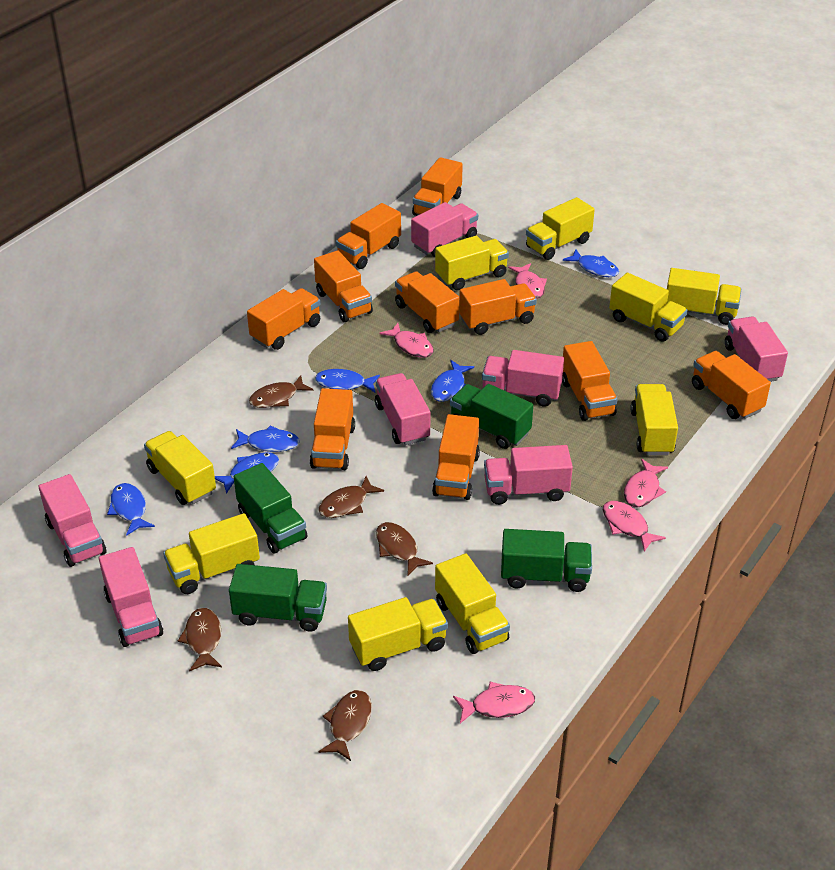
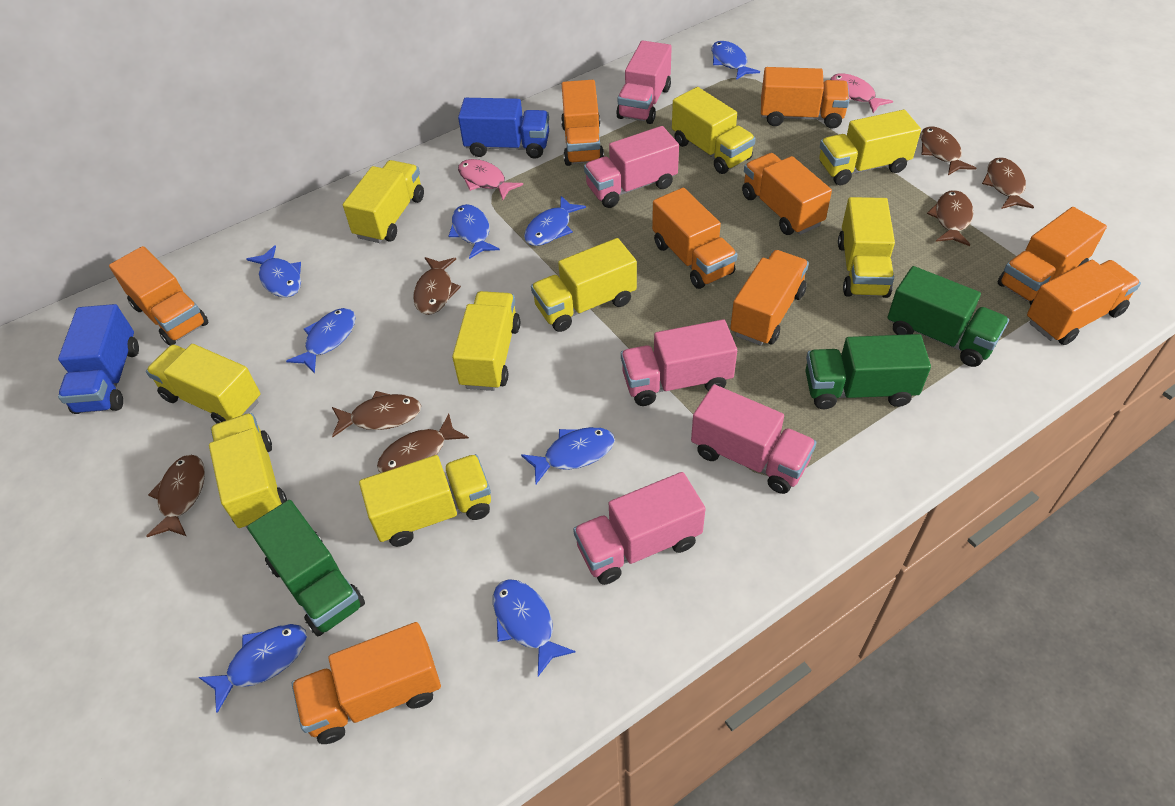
blue fish: [107,483,155,536] [215,452,279,494] [231,425,300,452] [315,369,380,393] [431,360,474,402] [563,249,619,277] = 6 -> [199,624,307,713] [246,245,301,297] [286,308,356,374] [449,204,500,259] [493,579,576,676] [521,427,615,484] [524,196,586,246] [711,41,760,80] = 8
blue truck: none = 0 -> [58,304,139,414] [458,98,549,159] = 2
brown fish: [178,608,222,671] [249,375,314,408] [318,690,372,761] [319,476,384,518] [376,522,433,575] = 5 -> [147,455,205,537] [332,391,421,437] [377,414,469,473] [413,257,461,315] [920,126,976,175] [927,190,973,246] [982,157,1034,209] = 7
green truck: [229,564,327,632] [234,463,307,553] [450,384,533,449] [501,529,592,592] = 4 -> [247,500,365,636] [805,334,931,409] [887,266,1009,367] = 3
orange truck: [247,288,320,350] [310,388,355,470] [314,251,373,322] [336,203,401,269] [395,271,459,333] [412,157,463,216] [432,414,480,500] [459,279,537,335] [562,341,617,421] [692,351,771,419] = 10 -> [109,246,209,346] [292,622,441,744] [561,80,604,166] [652,188,738,289] [730,250,809,346] [742,153,832,235] [761,67,849,129] [998,207,1107,305] [1027,260,1141,345] = 9
pink fish: [380,323,434,358] [453,682,535,723] [508,263,547,299] [603,501,666,552] [624,459,668,508] = 5 -> [458,159,523,200] [831,73,893,113] = 2
pink truck: [39,474,106,567] [99,547,163,647] [375,373,430,445] [411,202,478,257] [482,350,564,407] [484,445,573,505] [725,316,788,382] = 7 -> [573,472,706,585] [584,126,679,208] [616,40,672,124] [621,319,737,406] [691,384,817,494] = 5

